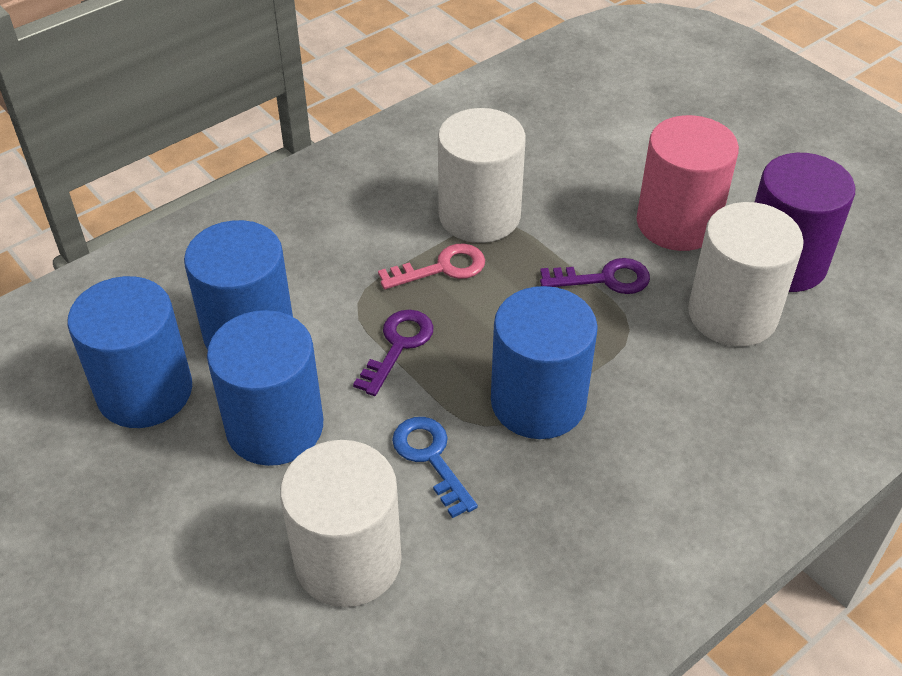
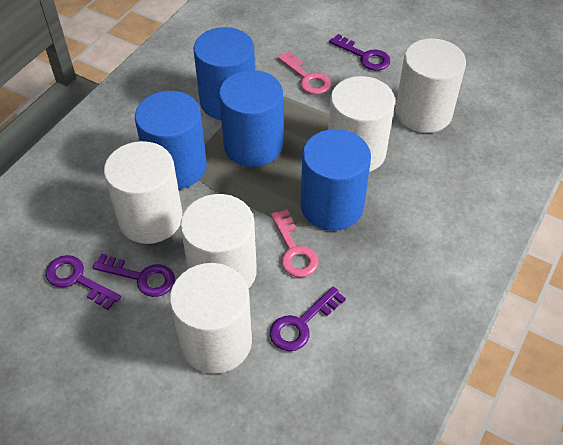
blue key: [392,417,478,518] = 1 -> none = 0
pink cylinder: [636,115,739,251] = 1 -> none = 0
pink key: [378,244,485,289] = 1 -> [271,210,319,277] [278,51,331,95] = 2
purple cylinder: [755,153,855,292] = 1 -> none = 0
purple key: [353,310,434,396] [540,258,650,294] = 2 -> [45,255,121,310] [92,253,175,297] [270,287,346,351] [329,34,390,71] = 4
white cylinder: [280,440,402,607] [438,108,526,243] [688,202,804,347] = 3 -> [104,141,183,244] [170,263,252,374] [180,194,257,289] [328,76,395,172] [395,38,466,133] = 5

